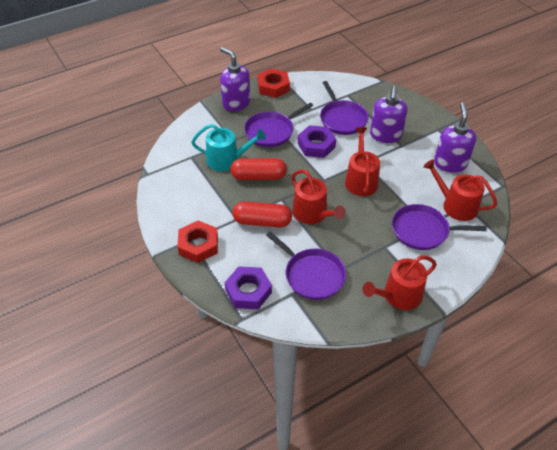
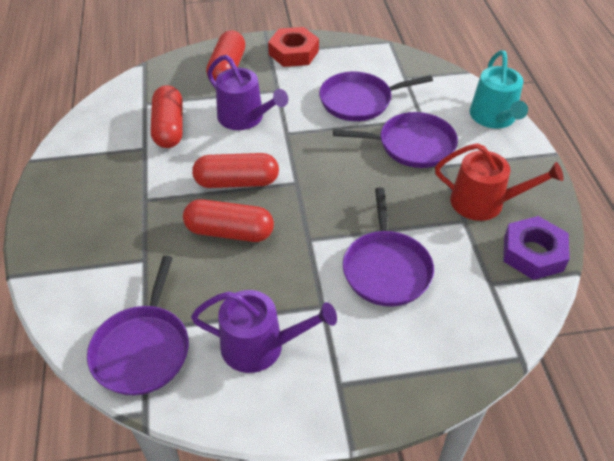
purple nut: [225,266,272,309] [298,125,336,158] = 2 -> [503,216,570,280] = 1
purple soap dispenser: [220,47,250,111] [370,86,408,143] [434,102,476,173] = 3 -> none = 0
purple watering can: none = 0 -> [191,290,337,373] [207,55,288,130] = 2
red capsule: [230,158,287,180] [233,201,292,228] = 2 -> [151,85,183,148] [183,199,274,242] [192,153,279,188] [206,30,245,81] = 4
red nut: [177,220,218,263] [257,68,290,98] = 2 -> [268,27,319,67] = 1
red watering can: [291,169,345,224] [345,127,380,196] [363,255,437,310] [423,159,497,221] = 4 -> [435,143,564,221] = 1

